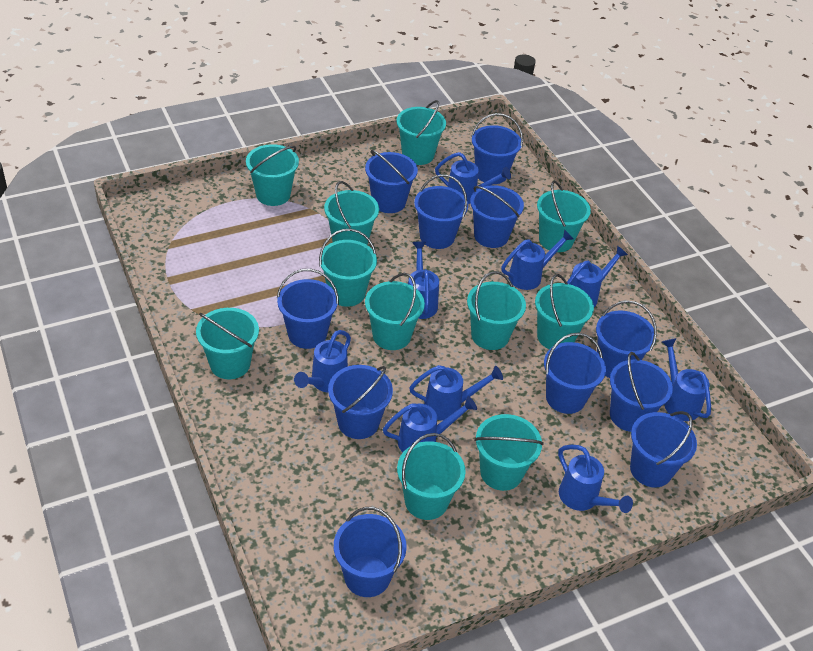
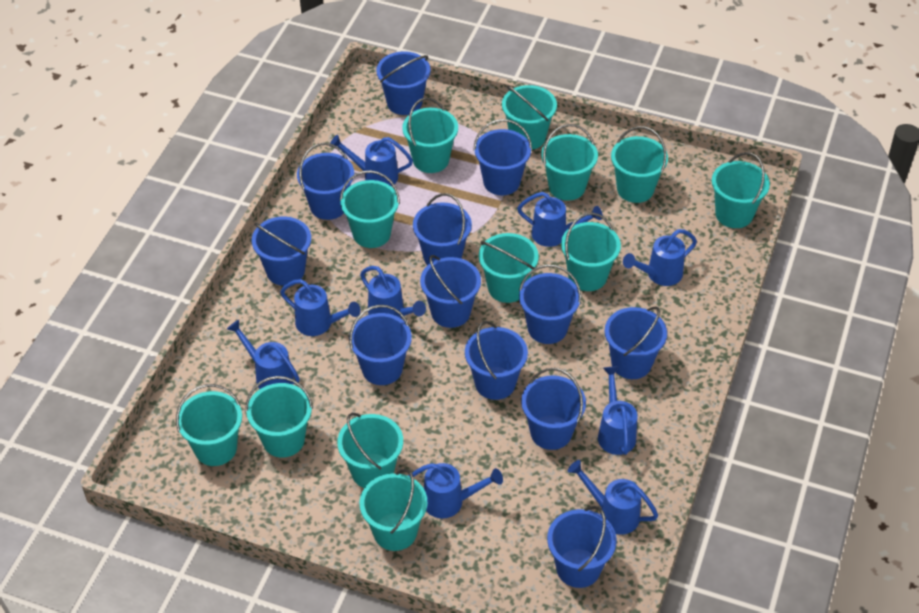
blue bucket: [277,269,339,349] [328,365,393,439] [334,507,407,597] [365,150,418,213] [414,175,468,249] [470,185,524,248] [471,113,523,184] [544,333,606,414] [596,301,657,378] [610,352,673,432] [630,411,697,488] = 11 -> [252,217,311,286] [297,143,354,220] [349,305,412,385] [376,51,431,115] [413,193,472,266] [420,255,481,328] [465,321,528,400] [473,119,532,195] [519,264,581,344] [521,368,586,450] [547,506,617,588] [605,306,667,379] = 12
turquoise bucket: [196,308,259,379] [246,144,299,206] [319,229,377,307] [324,181,379,245] [365,273,425,350] [396,100,446,165] [397,433,466,520] [467,271,526,350] [474,414,544,491] [535,274,594,349] [537,181,591,252] = 11 -> [176,384,242,466] [245,376,313,458] [337,413,403,488] [340,170,400,248] [360,469,427,551] [402,98,458,173] [479,233,539,303] [502,85,557,150] [541,124,598,201] [561,213,621,291] [611,126,668,203] [712,152,770,228] = 12

